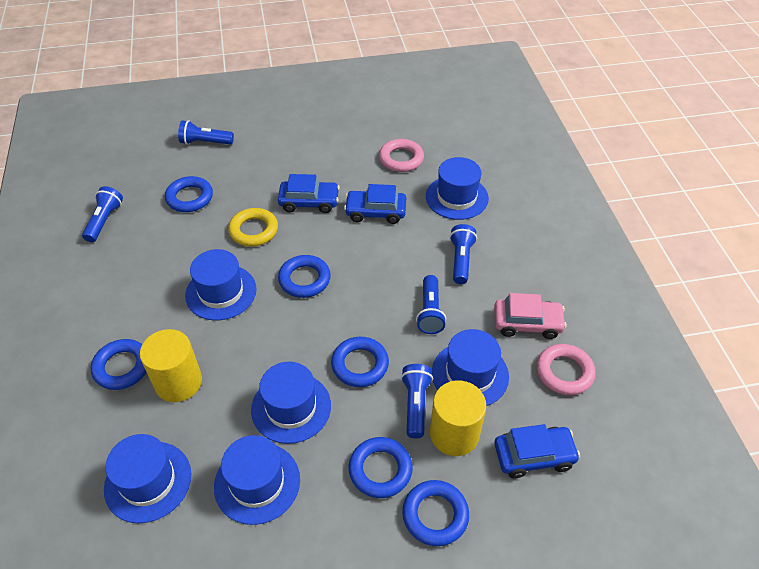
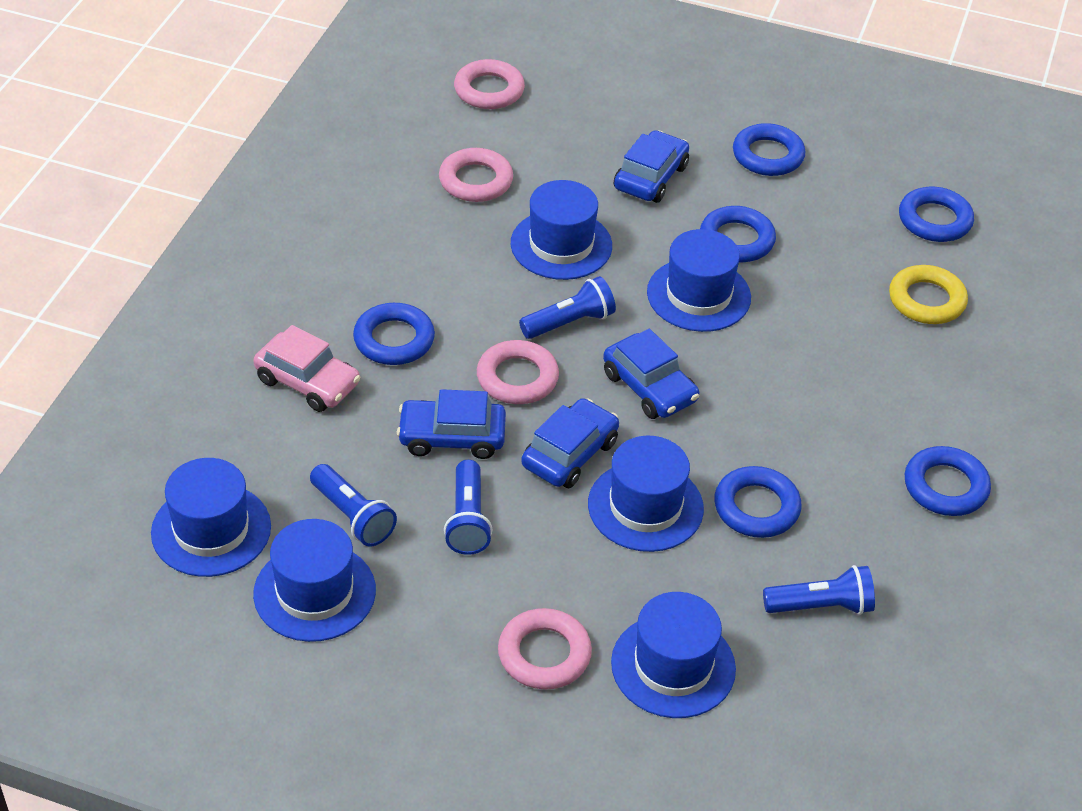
blue car: [278,174,340,213] [344,184,406,224] [495,424,580,478] = 3 -> [397,389,506,459] [521,398,619,488] [603,329,699,419] [614,130,689,203] = 4
blue flashlight: [82,186,123,242] [178,120,234,145] [401,364,433,438] [416,275,446,334] [450,224,477,284] = 5 -> [310,464,397,547] [444,460,493,555] [519,276,616,339] [763,565,875,615] = 4
pink ring: [379,139,424,172] [537,344,596,395] = 2 -> [439,148,513,202] [454,59,525,109] [477,340,559,404] [498,608,592,690] = 4
yellow cylinder: [140,329,202,402] [430,380,486,456] = 2 -> none = 0

